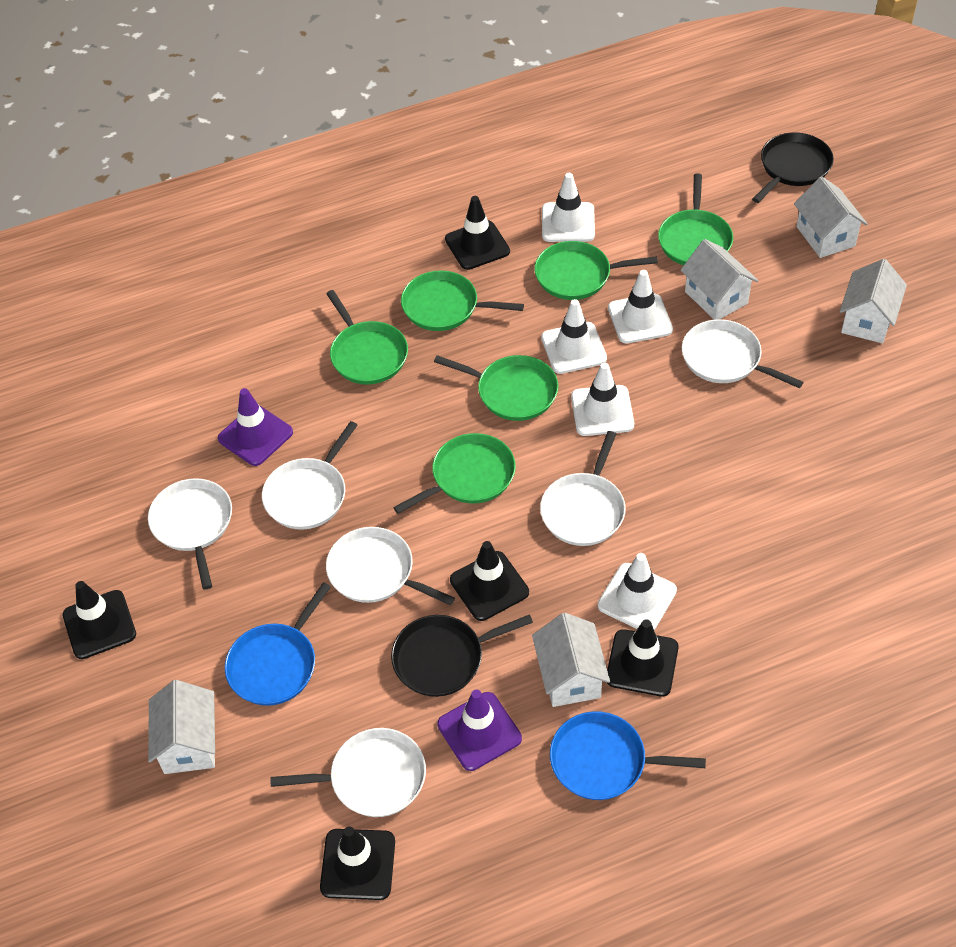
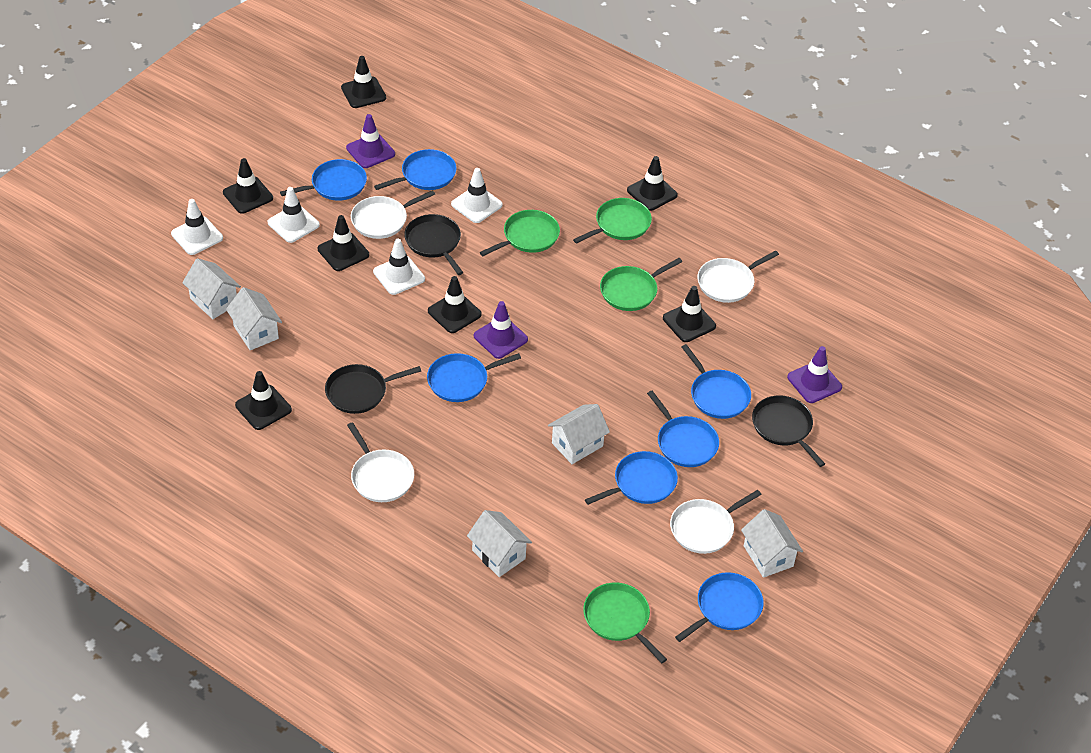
black pan: [391,614,533,697] [752,133,834,203] = 2 -> [325,364,421,414] [404,214,463,275] [752,395,825,467] = 3
black traffic cone: [63,581,136,659] [320,826,395,900] [445,196,510,270] [450,541,529,621] [607,619,679,697] = 5 -> [223,158,273,214] [235,371,292,430] [318,215,369,271] [341,56,386,108] [428,276,482,333] [627,156,678,211] [663,286,716,342] = 7
blue pan: [225,582,331,706] [550,711,706,800] = 2 -> [280,159,367,201] [374,149,456,190] [427,353,521,402] [585,451,678,505] [647,391,719,467] [675,572,764,642] [682,344,751,419] = 7
green pan: [326,290,408,385] [393,433,516,514] [401,270,524,331] [434,355,559,421] [535,241,658,300] [658,173,733,265] = 6 -> [480,210,560,256] [573,198,652,244] [583,583,667,663] [600,258,682,311] = 4
purple traffic cone: [218,388,293,466] [437,690,522,771] = 2 -> [346,114,395,168] [474,301,528,359] [787,346,842,403] = 3
white pan: [148,478,232,590] [262,421,358,530] [270,728,426,817] [326,527,455,605] [540,431,626,546] [682,319,804,388] = 6 -> [347,422,414,502] [351,190,435,239] [670,490,761,554] [697,250,779,303] = 4
white traffic cone: [541,299,607,374] [542,173,595,242] [571,363,634,436] [598,553,677,630] [608,270,673,344] = 5 -> [171,199,223,255] [268,187,320,243] [373,239,425,295] [451,168,503,223] = 4

